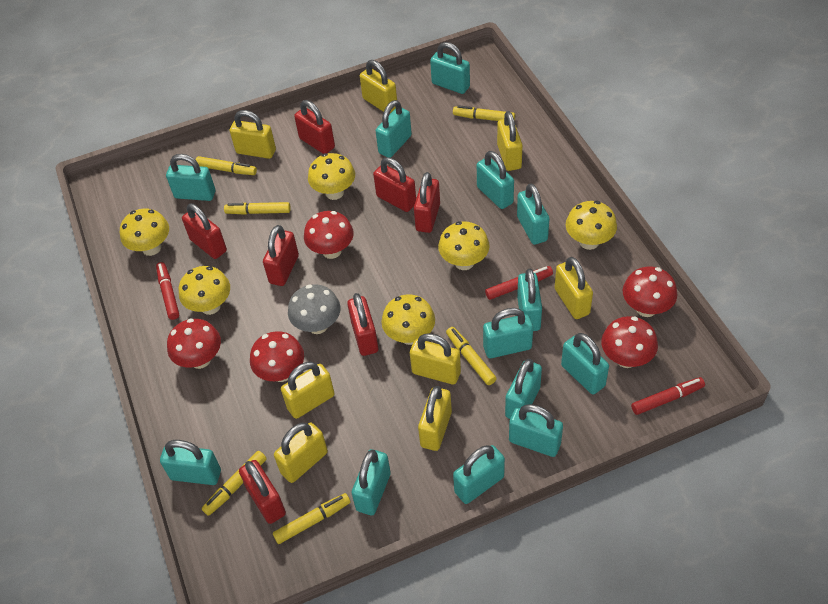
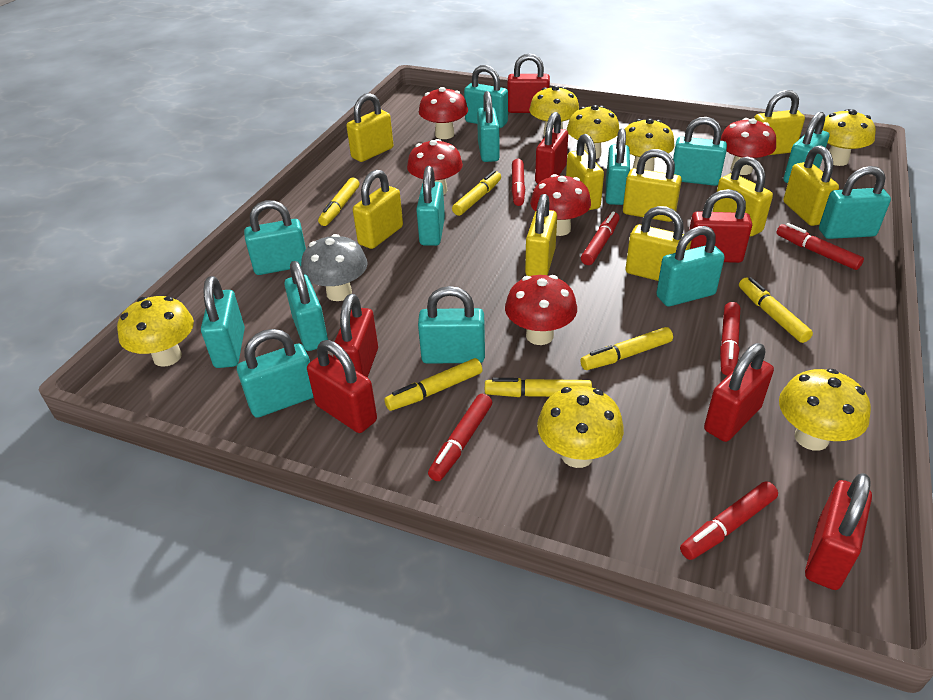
red marker: [156,262,179,320] [485,266,553,300] [631,377,705,415] = 3 -> [428,394,492,481] [511,159,525,206] [581,211,620,265] [680,481,778,560] [720,302,740,376] [776,223,864,270] = 6
yellow mushroom: [120,208,169,256] [179,266,230,315] [308,153,355,200] [381,294,435,345] [438,221,490,270] [566,201,617,250] = 6 -> [117,296,194,367] [529,86,579,136] [537,386,624,468] [567,105,619,159] [625,118,675,171] [779,369,871,451] [823,109,876,166] = 7
yellow padlock: [230,110,276,159] [274,423,328,483] [281,362,335,419] [360,60,397,113] [410,333,461,385] [418,386,452,451] [497,111,522,171] [555,257,593,319] = 8 -> [347,93,393,162] [353,169,403,249] [525,194,557,276] [566,134,604,210] [623,149,682,222] [626,206,691,281] [712,157,773,236] [754,90,805,155] [783,146,839,226] = 9

